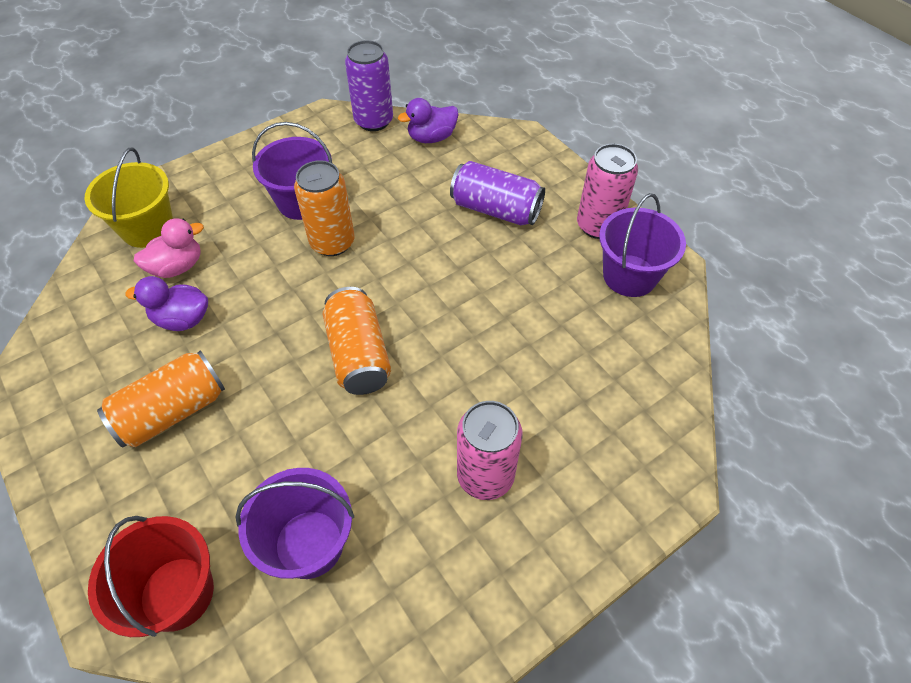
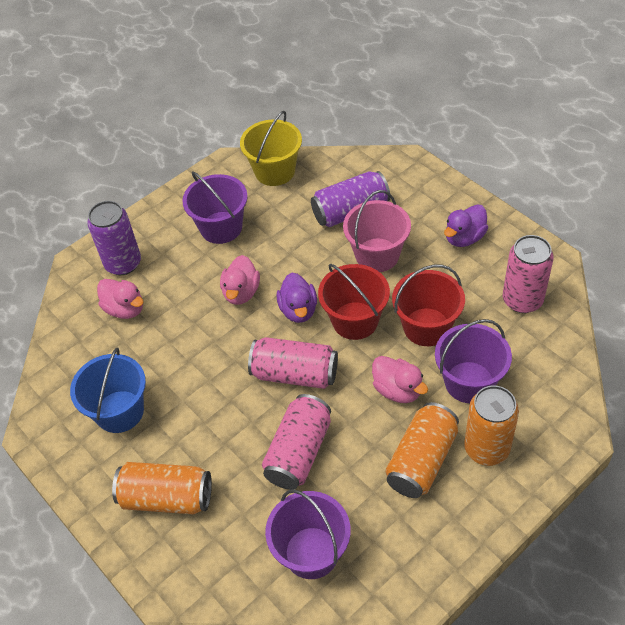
blue bucket: none = 0 -> [70,347,146,433] = 1
pink bucket: none = 0 -> [343,190,411,272] = 1
pink can: [457,401,523,500] [577,144,638,239] = 2 -> [248,337,338,389] [262,394,331,490] [503,235,554,313] = 3
pink duck: [134,218,204,278] = 1 -> [97,279,144,319] [220,255,260,305] [372,356,428,403] = 3
red bucket: [88,516,214,637] = 1 -> [318,264,390,340] [392,265,465,346] = 2

